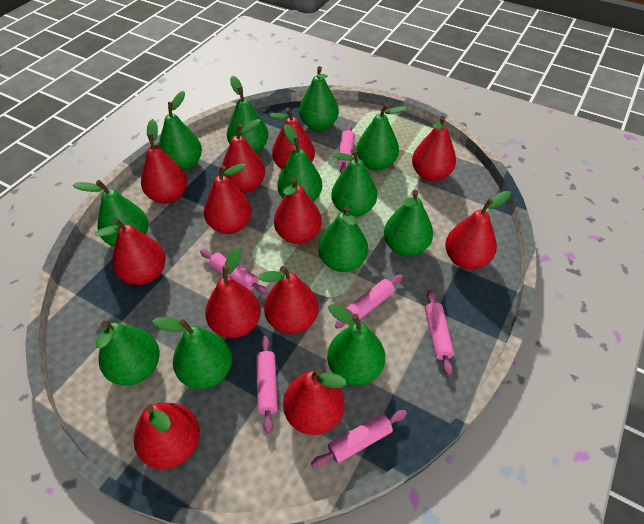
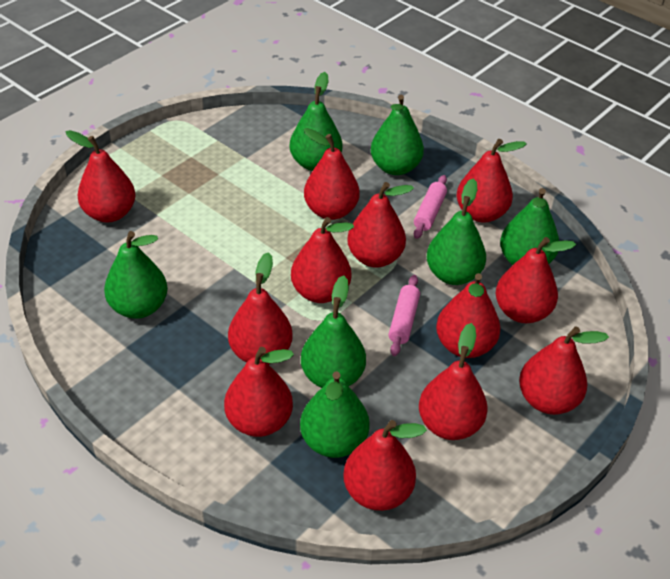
green pear: [73,180,148,247] [96,320,160,385] [152,317,232,389] [158,91,202,171] [227,76,268,153] [277,124,322,202] [299,66,339,131] [318,206,368,272] [327,304,385,385] [331,149,377,217] [356,104,407,171] [384,190,433,256] = 12 -> [104,231,168,319] [289,72,342,171] [300,371,370,458] [301,276,366,388] [371,95,424,175] [427,178,486,285] [500,188,559,265] = 7
pink rolling pin: [200,250,269,295] [256,336,278,434] [311,410,407,468] [335,274,403,329] [337,125,355,173] [425,290,454,376] = 6 -> [388,275,420,356] [414,175,447,239] = 2

